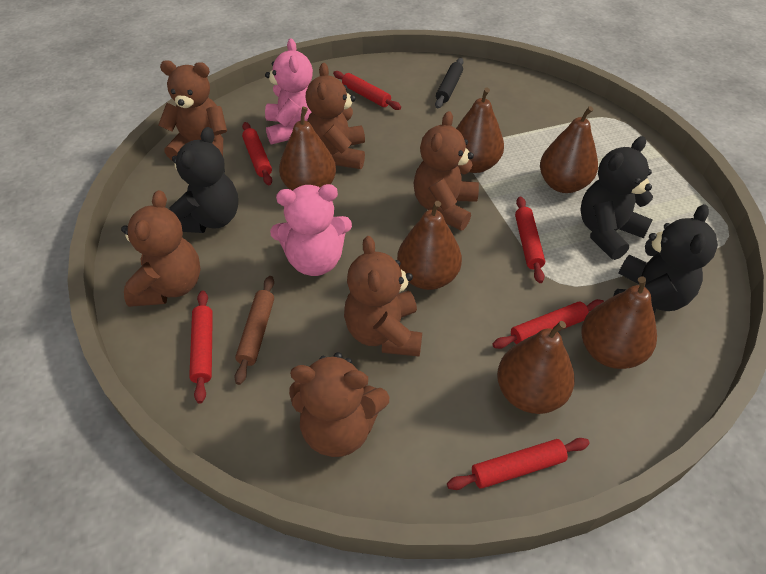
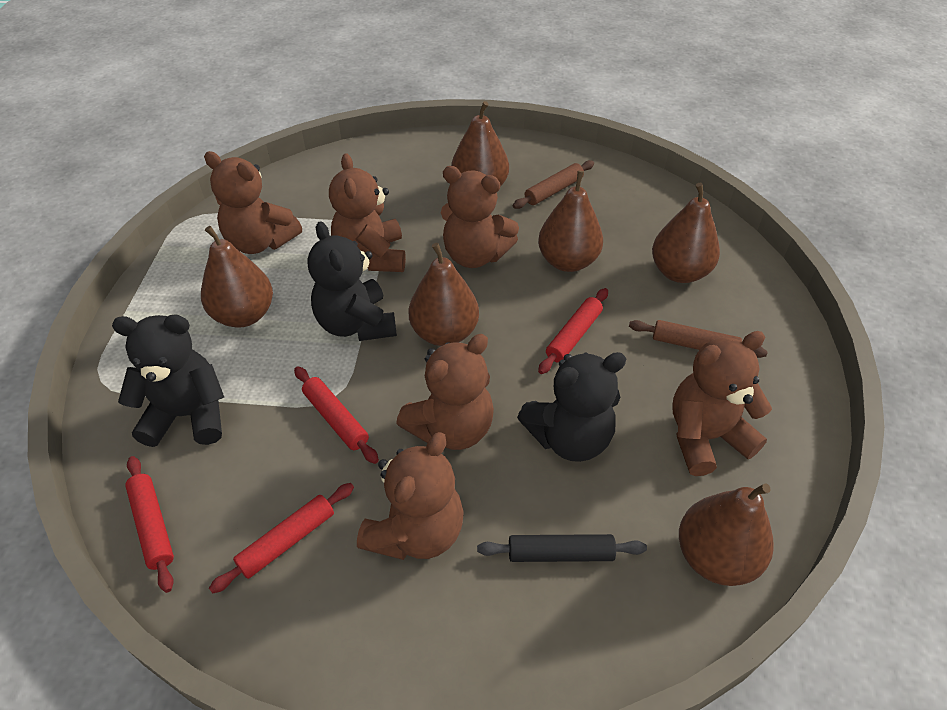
brown rolling pin: [234,276,274,385] = 1 -> [513,160,594,209] [629,320,768,358] = 2
pink teddy bear: [265,38,313,144] [270,184,352,276] = 2 -> none = 0
red rolling pin: [189,291,213,403] [242,122,272,185] [333,71,401,110] [447,438,590,490] [492,299,604,349] [515,196,545,283] = 6 -> [125,456,174,593] [209,483,354,594] [294,366,379,464] [538,288,608,374] = 4

